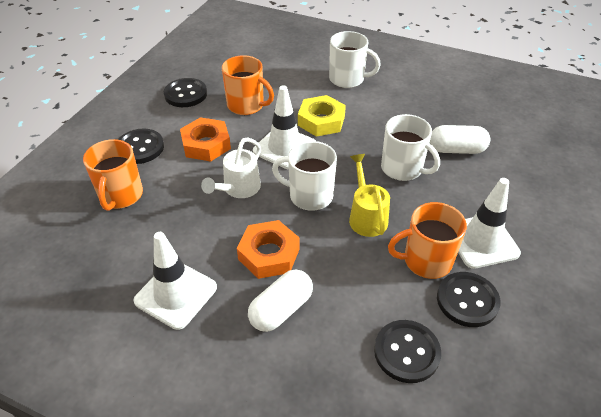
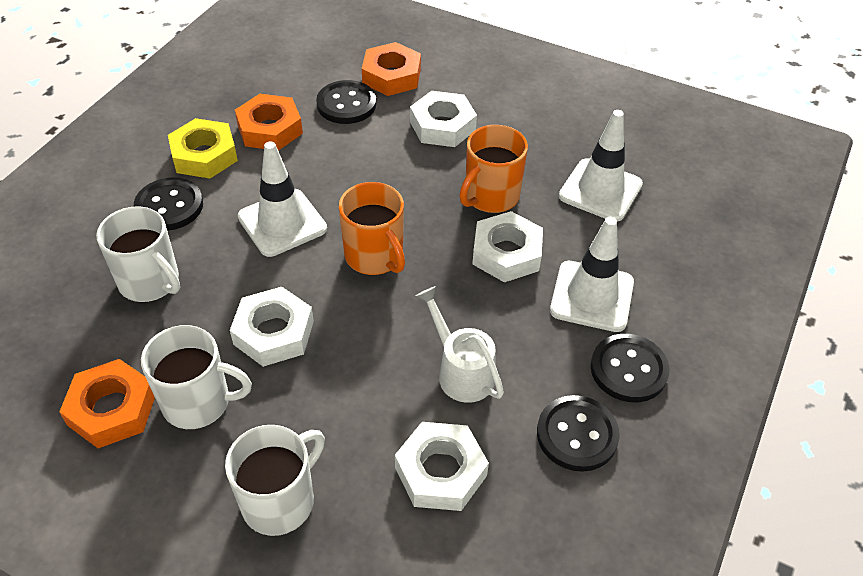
orange mug: [83,139,143,211] [222,55,274,115] [388,202,467,279] = 3 -> [339,182,405,275] [460,125,528,213] = 2
orange nut: [180,117,231,162] [237,220,300,279] = 2 -> [59,359,155,448] [235,94,303,151] [362,42,421,96] = 3
white capsule: [248,270,313,332] [430,125,490,154] = 2 -> none = 0
white nut: none = 0 -> [230,287,314,367] [395,422,489,511] [410,91,477,147] [472,211,543,282] = 4
yellow watering can: [349,154,390,237] = 1 -> none = 0

